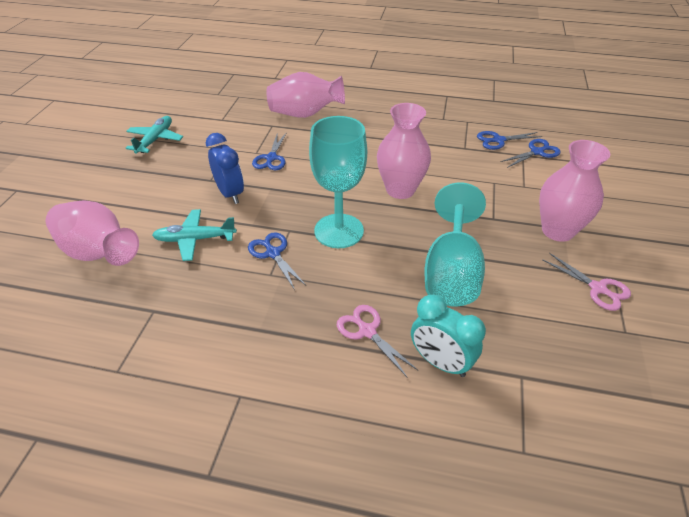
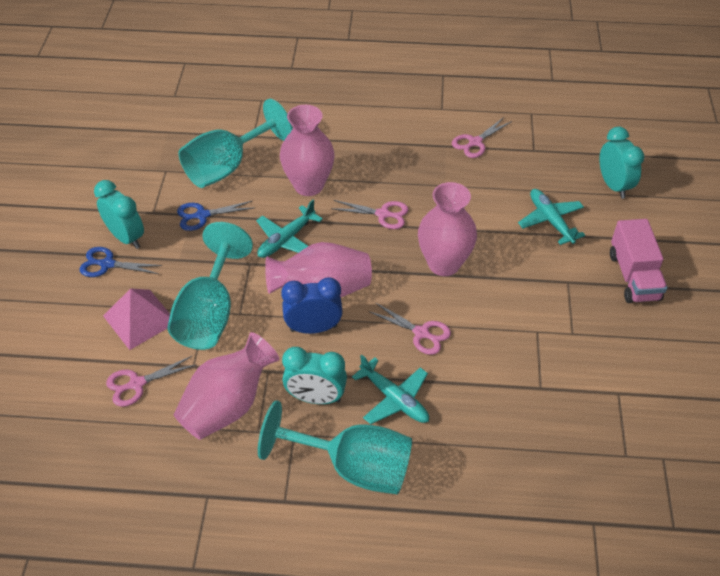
blue scissors: [248,232,306,290] [252,132,287,170] [477,131,542,150] [500,139,561,168] = 4 -> [80,247,162,277] [177,201,253,231] = 2
pink pyramid: none = 0 -> [103,288,170,350] = 1
pink scissors: [337,305,418,378] [542,253,631,311] = 2 -> [106,356,197,407] [331,200,409,229] [369,302,451,355] [452,117,512,158] = 4
pink truck: none = 0 -> [610,219,667,303] = 1
turquoise clock: [411,295,486,377] = 1 -> [94,180,144,249] [282,347,347,404] [599,127,644,199] = 3
turquoise goblet: [309,116,367,248] [424,182,486,306] = 2 -> [167,222,253,350] [178,99,293,188] [258,400,412,495] = 3
turquoise plane: [126,116,183,154] [152,209,237,261] = 2 -> [256,200,323,258] [352,355,429,424] [518,189,585,245] = 3

